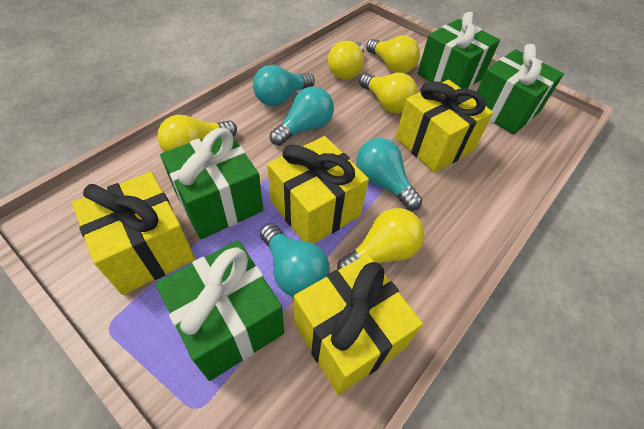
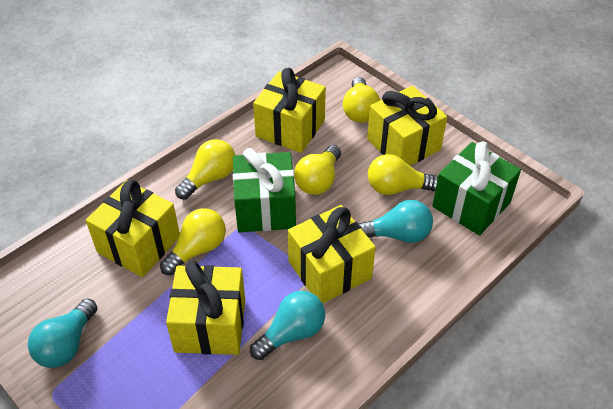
green gift: [156,241,284,381] [160,128,263,239] [417,12,500,89] [477,44,564,134] = 4 -> [233,148,296,232] [432,142,521,236] = 2
turquoise light bulb: [253,65,315,106] [260,223,330,297] [270,87,334,146] [356,138,422,210] = 4 -> [28,298,97,368] [250,291,325,360] [358,200,433,243] = 3
yellow gift: [72,172,195,295] [267,136,369,244] [294,254,423,395] [396,80,493,173] = 4 -> [86,180,180,277] [166,261,245,355] [253,68,326,153] [288,205,376,303] [367,86,447,166] = 5

